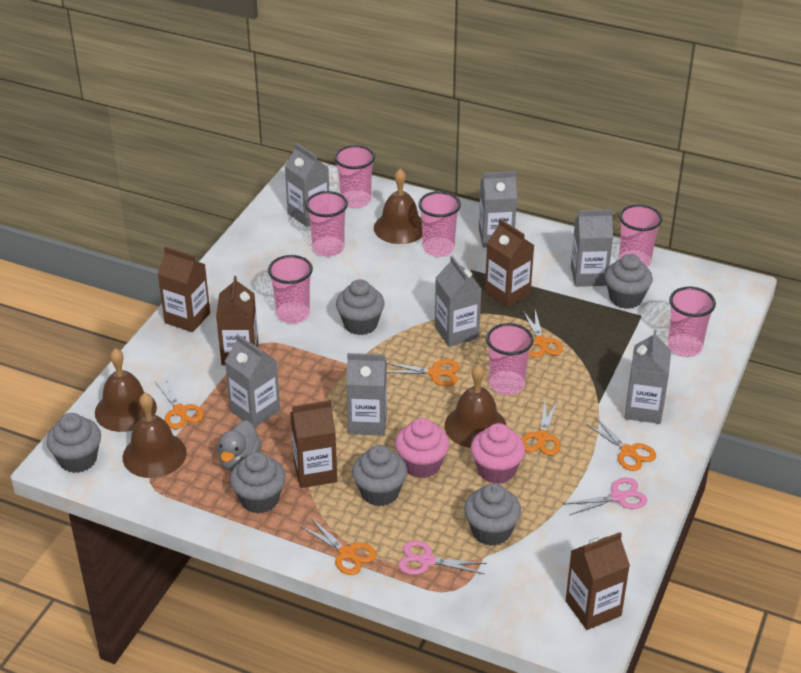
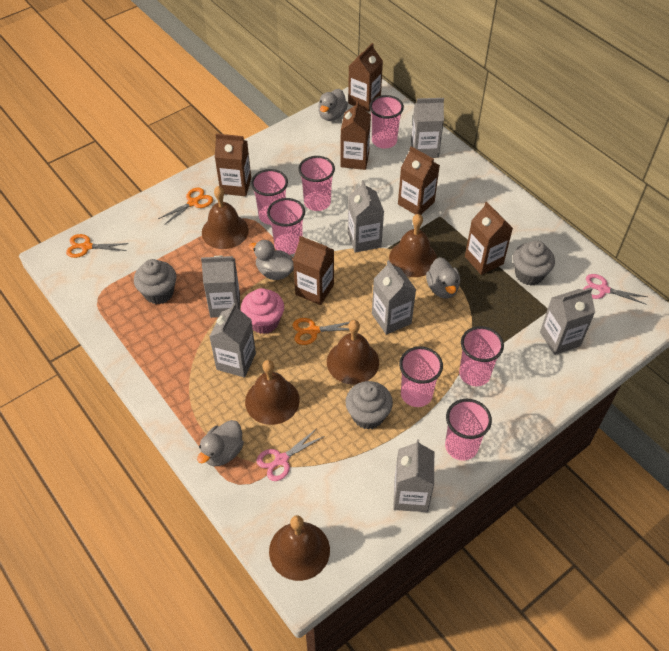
brown bell: [95,348,157,432] [123,393,187,478] [374,169,422,244] [444,364,507,448] = 4 -> [202,186,249,249] [245,360,300,425] [269,515,330,581] [327,320,379,384] [389,214,437,277] = 5
brown carton: [158,247,210,332] [216,276,259,365] [290,400,337,488] [485,219,534,307] [566,532,630,630] = 5 -> [215,134,251,196] [293,236,334,305] [340,100,371,170] [348,43,383,112] [398,146,440,215] [465,202,513,275] = 6
grey cupcake: [46,413,101,473] [230,452,286,513] [336,279,385,335] [352,445,407,506] [464,483,521,546] [605,254,653,309] = 6 -> [134,259,176,304] [345,381,393,429] [513,240,555,286] = 3
grey duck: [217,420,262,471] = 1 -> [197,420,244,466] [249,240,294,280] [318,89,348,121] [426,257,460,299] = 4
orange scissors: [155,376,204,429] [301,518,377,575] [386,359,460,386] [522,400,561,456] [523,310,563,358] [586,418,656,471] = 6 -> [66,234,129,258] [158,188,213,225] [292,318,349,345] = 3
pink cupcake: [395,418,449,478] [471,423,525,484] = 2 -> [241,288,284,334] = 1

